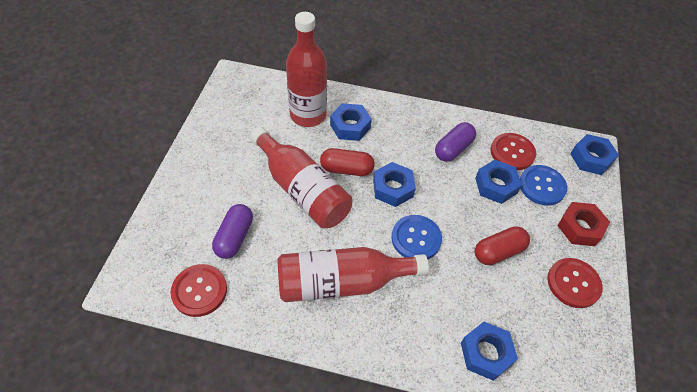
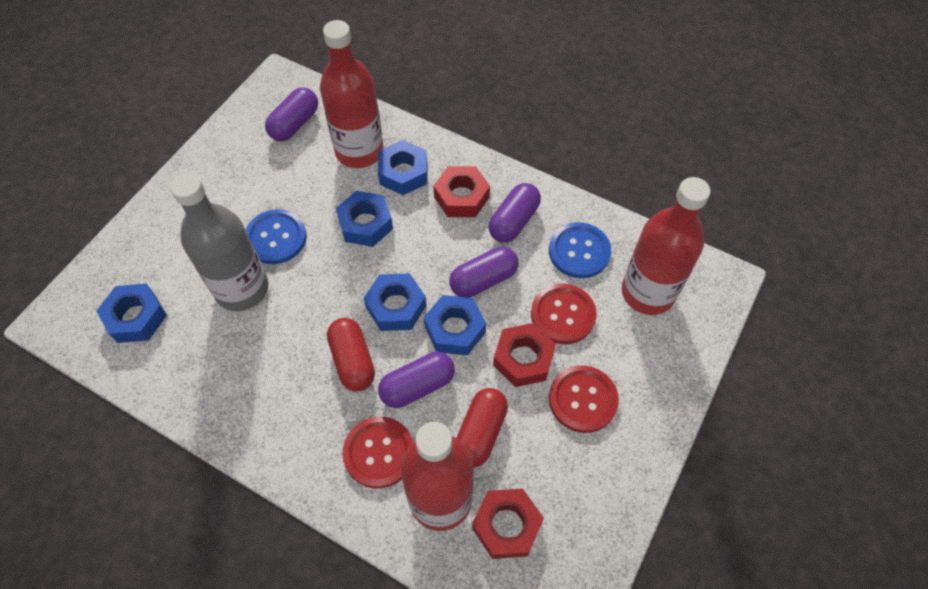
grey bottle: none = 0 -> [170,173,268,311] = 1
purple capsule: [212,204,253,259] [435,122,476,162] = 2 -> [265,87,318,141] [378,352,455,408] [449,246,519,297] [488,183,541,243] = 4
red nut: [557,202,610,246] = 1 -> [433,166,490,217] [472,488,544,559] [493,323,556,387] = 3

